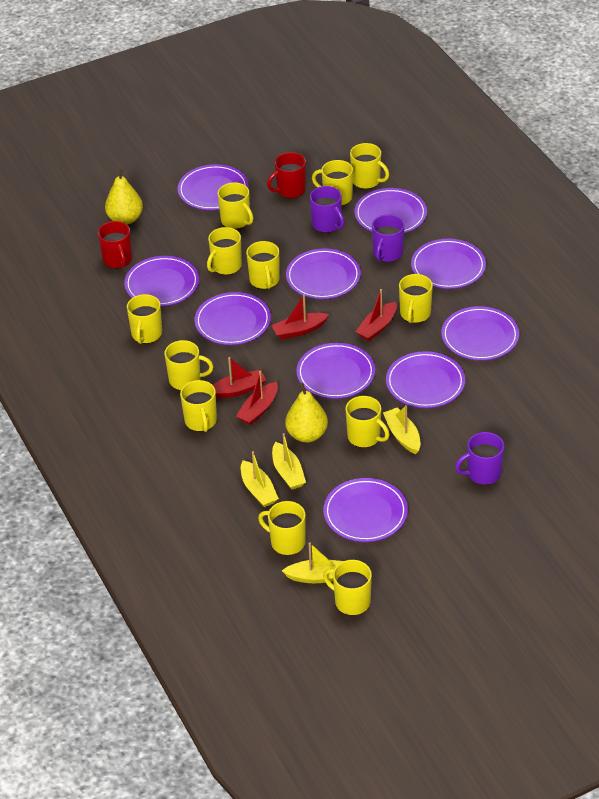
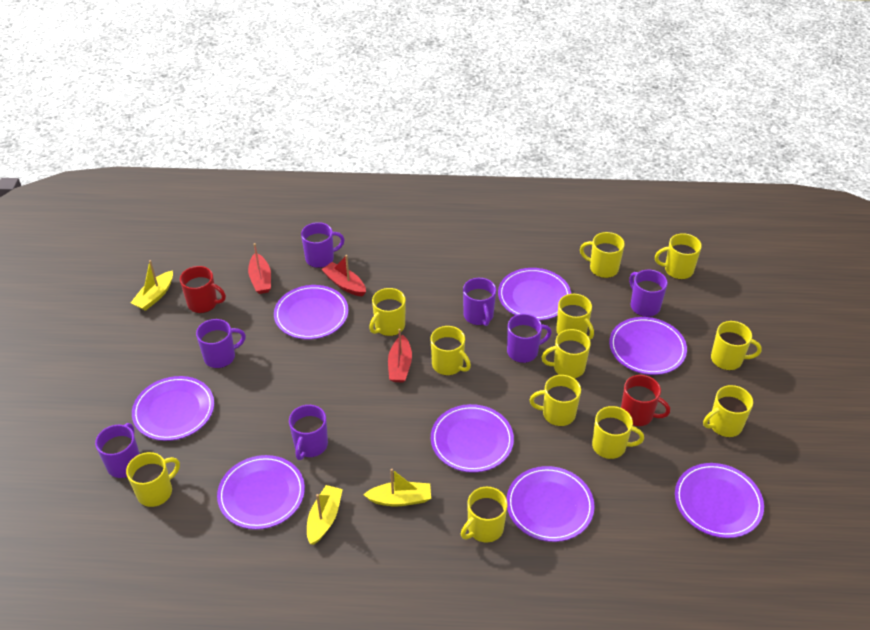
purple mug: [310,186,345,233] [372,214,404,262] [455,432,504,485] = 3 -> [95,423,140,478] [196,319,246,368] [289,405,328,460] [301,222,345,268] [463,278,496,326] [507,314,552,363] [629,270,668,317] = 7
purple plate: [124,256,199,307] [178,164,249,210] [195,292,271,345] [286,248,361,299] [296,343,375,399] [323,478,408,542] [355,188,427,234] [386,351,465,408] [411,239,486,289] [441,306,519,361] = 10 -> [132,376,214,441] [217,455,305,530] [274,285,349,339] [431,404,514,473] [498,268,571,320] [506,466,594,542] [609,317,687,375] [675,463,764,538] = 8
red boat: [213,357,266,398] [236,371,278,425] [271,294,329,339] [356,289,397,341] = 4 -> [248,243,271,294] [321,255,366,296] [388,329,412,383] = 3
yellow boat: [241,451,279,507] [272,433,306,490] [282,542,343,583] [383,405,421,454] = 4 -> [131,260,173,311] [307,485,343,545] [363,469,431,506] = 3
yellow pear: [105,168,143,225] [285,383,328,443] = 2 -> none = 0

